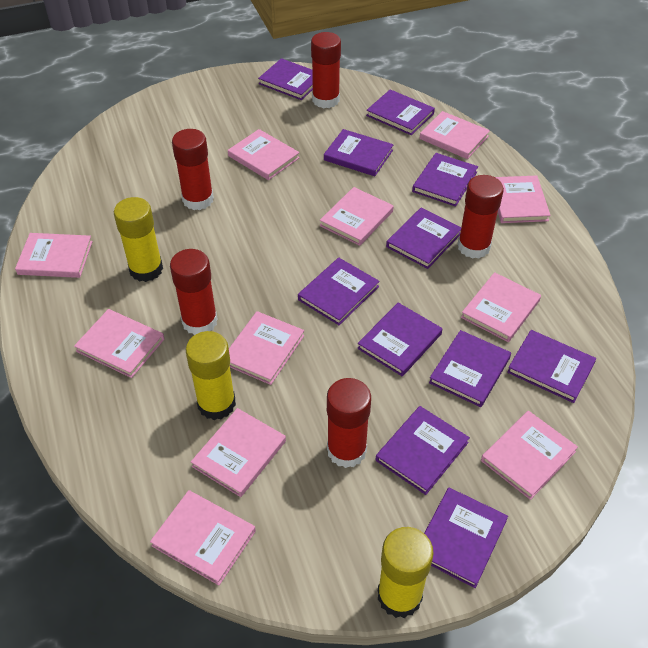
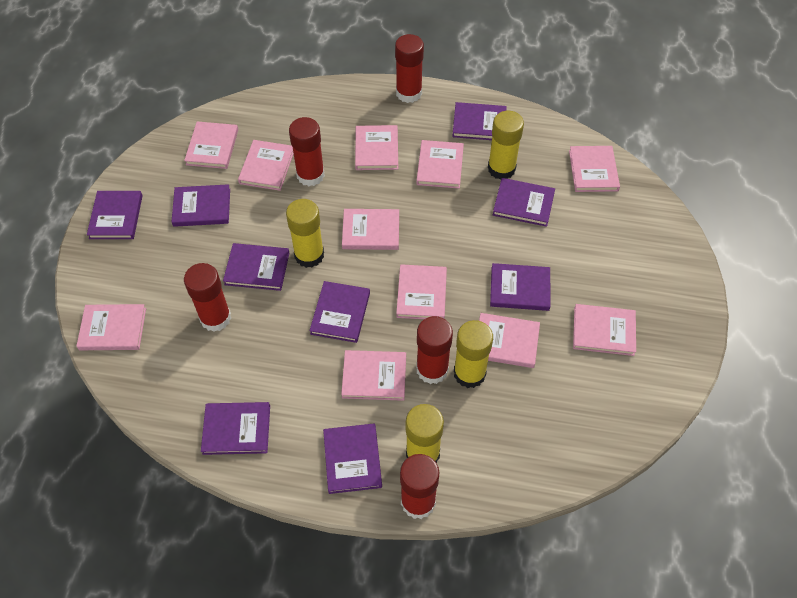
purple book: [258,58,313,100] [298,258,380,325] [324,129,394,176] [357,303,442,376] [366,89,435,135] [376,406,470,495] [386,208,461,269] [412,153,478,207] [424,488,508,588] [429,330,511,407] [507,330,596,403] = 11 -> [87,191,143,239] [171,184,230,227] [201,402,270,455] [223,243,289,291] [309,281,370,343] [323,423,382,494] [452,102,507,140] [490,263,551,311] [493,178,555,227] = 9
yellow glue stick: [114,197,163,282] [186,331,236,420] [378,527,434,618] = 3 -> [286,199,324,268] [406,404,444,463] [454,320,493,388] [488,111,524,180] = 4

